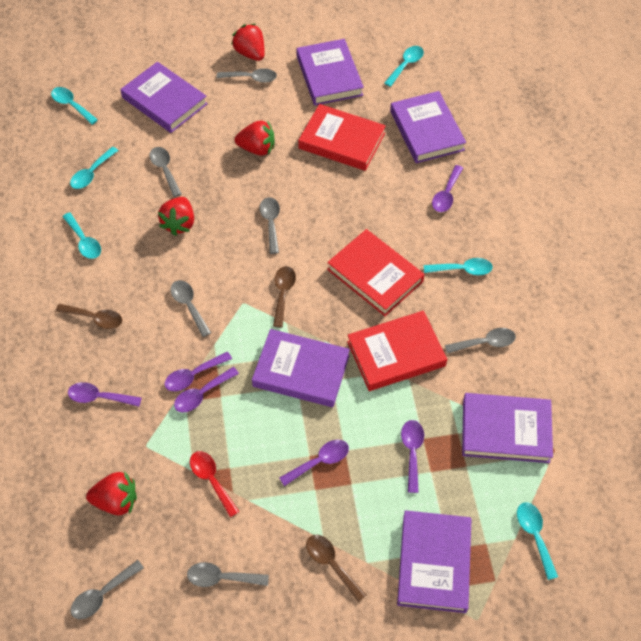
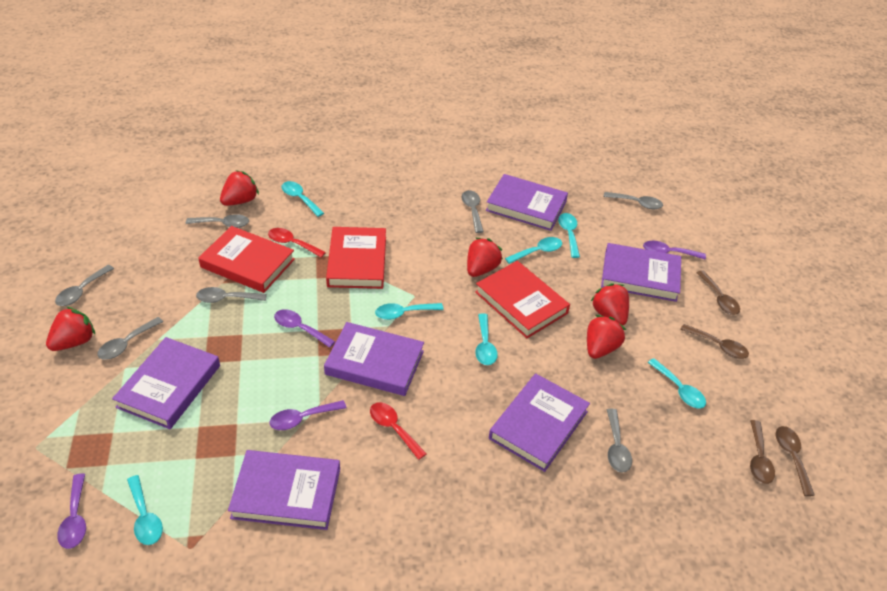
brown spoon: [56,304,122,329] [273,266,296,328] [306,535,366,602] = 3 -> [680,324,749,359] [697,270,740,315] [750,420,775,484] [776,426,814,496] = 4
purple spoon: [68,382,142,407] [164,352,232,392] [174,367,239,412] [279,440,349,486] [401,420,424,493] [432,165,463,212] = 6 -> [57,473,86,549] [270,400,346,430] [274,309,335,348] [643,241,706,260] = 4
red spoon: [190,451,239,517] = 1 -> [268,228,326,258] [370,402,427,460] = 2
red strawberry: [86,471,137,515] [158,197,194,236] [231,24,265,61] [235,120,274,156] = 4 -> [46,307,95,351] [220,170,259,206] [467,238,503,277] [587,315,626,359] [591,283,629,325] = 5
turquoise spoon: [51,87,98,125] [62,212,101,259] [70,146,119,189] [384,46,424,87] [424,258,493,275] [517,502,558,580] = 6 -> [127,475,163,545] [282,181,324,217] [375,303,444,320] [475,313,498,365] [505,237,562,264] [558,213,580,258] [648,358,706,409] = 7

